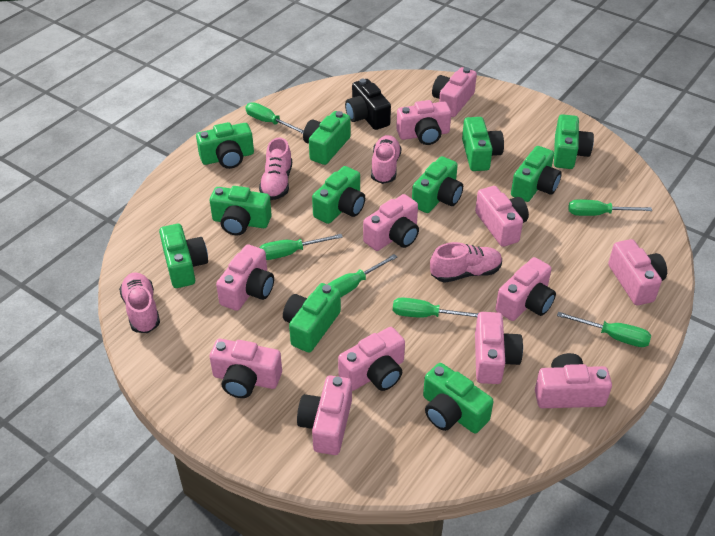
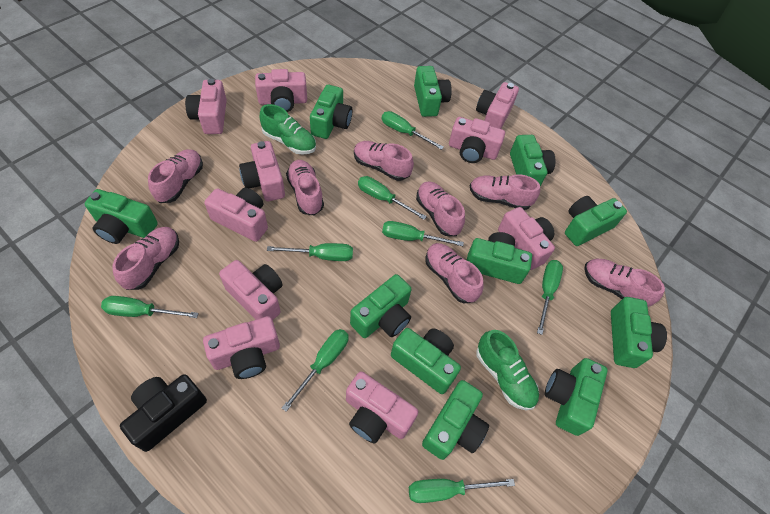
green screwdriver: [245,102,304,134] [259,234,343,260] [327,254,397,297] [393,298,479,318] [557,312,651,347] [569,199,652,216] = 6 -> [101,296,198,318] [267,243,353,261] [282,329,348,412] [358,176,427,220] [382,111,444,150] [382,221,464,246] [409,479,515,503] [537,260,563,335] = 8
green shoe: none = 0 -> [260,104,316,155] [476,330,539,410] = 2
pink camera: [210,339,282,398] [216,244,274,311] [297,376,352,455] [338,327,405,391] [363,194,419,251] [396,100,451,145] [432,67,477,117] [475,186,529,247] [475,312,523,384] [495,257,556,321] [535,353,612,408] [608,239,667,305] = 12 -> [185,79,227,134] [203,316,280,379] [204,188,268,242] [219,260,283,320] [239,141,285,201] [255,69,307,112] [346,371,418,444] [449,117,505,163] [476,82,519,129] [498,207,555,270] = 10
pink shoe: [119,272,160,333] [259,137,292,200] [371,135,402,184] [430,242,502,283] = 4 -> [112,227,179,290] [148,149,203,203] [286,160,324,215] [354,141,414,181] [416,182,465,236] [425,243,484,303] [470,174,540,210] [584,258,665,307] = 8

